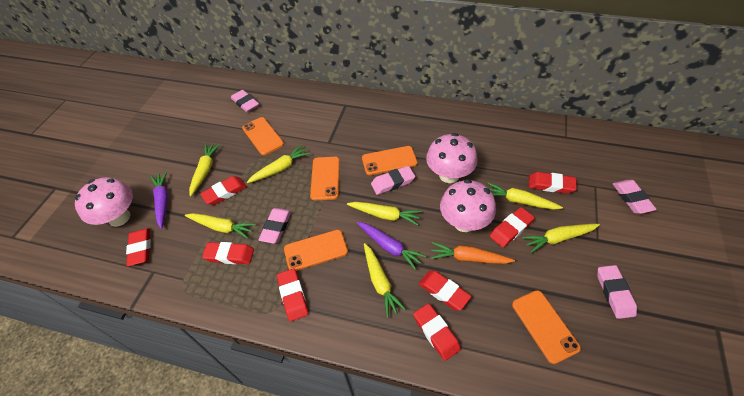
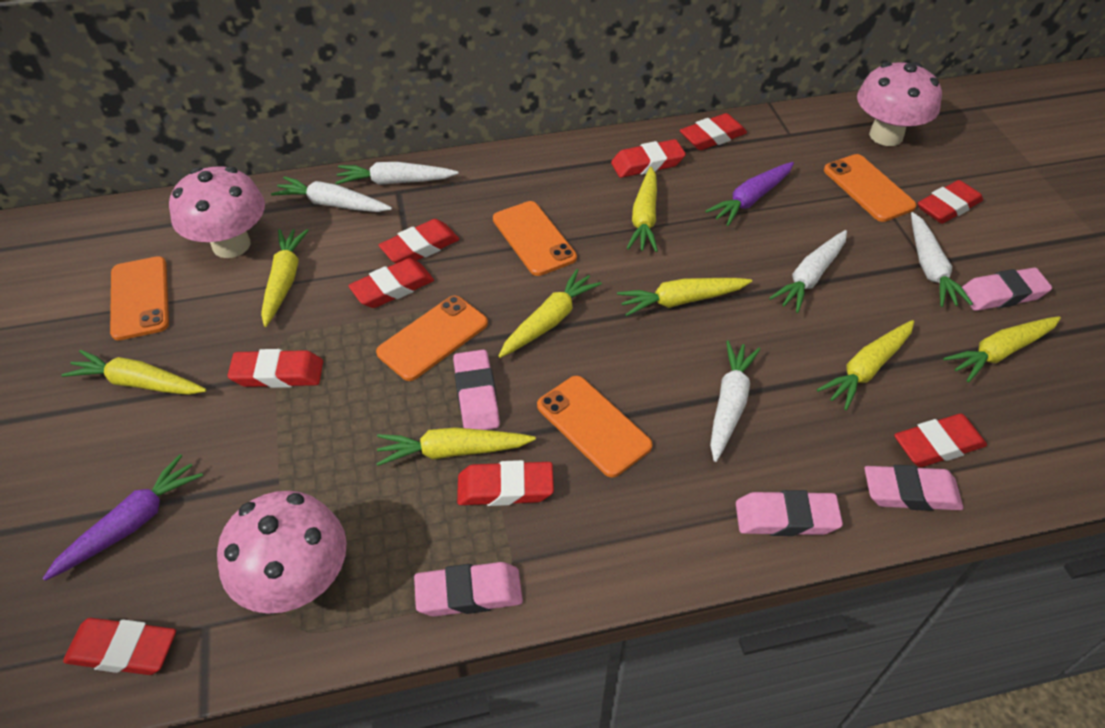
orange carrot: [431,242,515,264] = 1 -> none = 0
red eraser: [126,228,151,266] [200,176,247,205] [202,242,254,264] [277,268,308,321] [413,303,461,361] [419,271,471,311] [490,207,535,247] [529,172,577,194] = 8 -> [63,618,176,675] [227,349,323,388] [348,258,434,308] [379,219,460,263] [457,460,554,506] [611,139,686,178] [680,113,747,150] [894,414,987,467] [918,180,983,224] = 9
white carrot: none = 0 -> [271,176,392,212] [335,162,459,185] [710,340,760,462] [769,230,847,313] [911,212,973,307] = 5
yellow carrot: [185,213,256,239] [189,143,220,197] [246,145,310,183] [347,202,422,225] [364,243,406,318] [487,182,563,210] [522,224,600,253] = 7 -> [61,350,206,395] [261,229,309,327] [376,427,536,466] [499,269,602,358] [617,278,752,316] [627,167,658,252] [817,320,914,410] [943,316,1061,382] = 8

